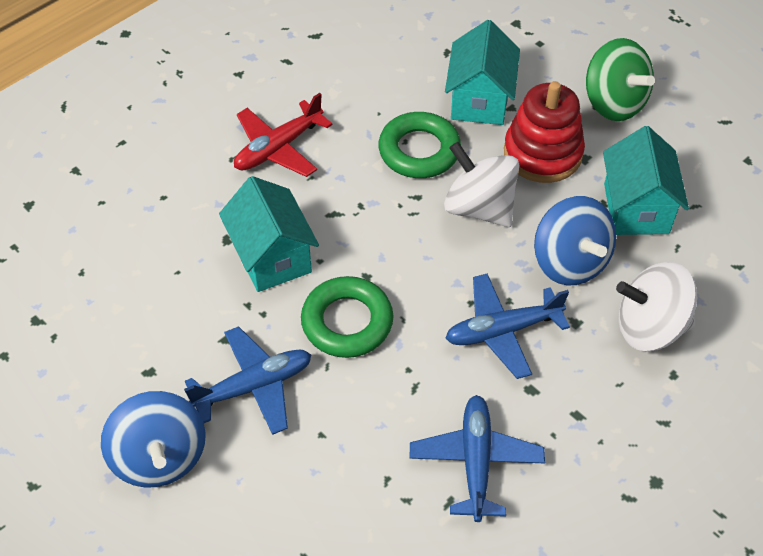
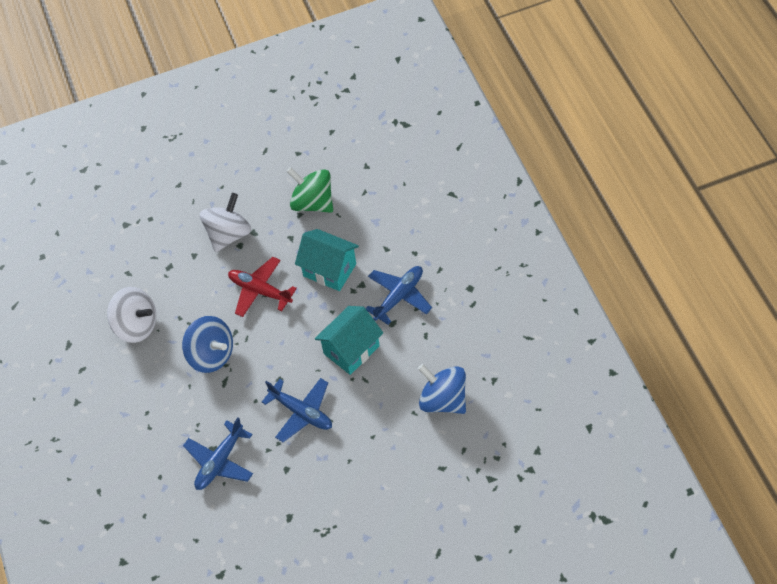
green ring: [301,276,393,358] [378,112,461,178] = 2 -> none = 0
red stacking toy: [504,81,585,183] = 1 -> none = 0
turquoise house: [219,176,319,292] [445,20,520,125] [603,126,689,235] = 3 -> [295,229,359,291] [315,306,383,375] = 2

